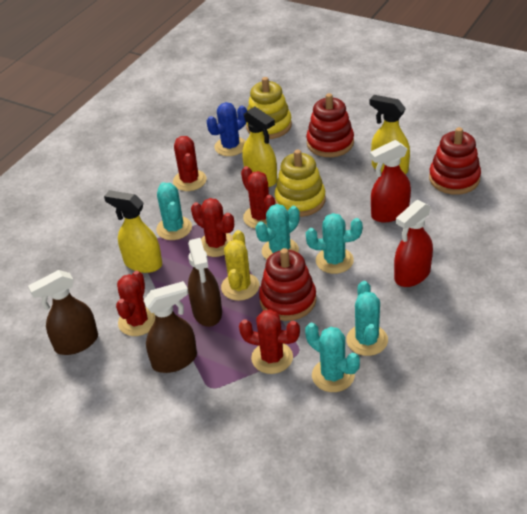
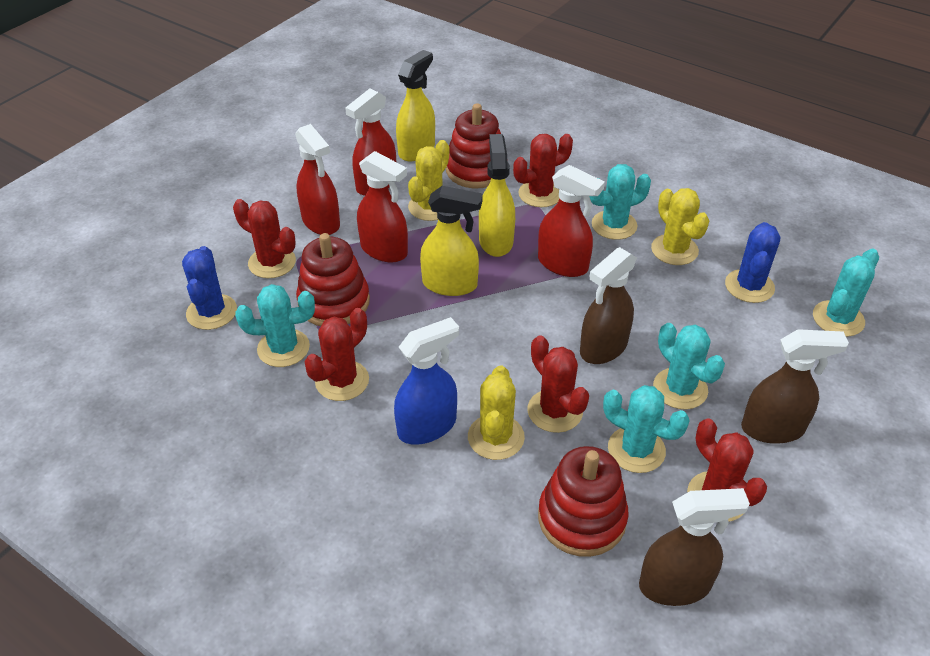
blue cactus: [207,102,247,156] = 1 -> [182,246,237,330] [725,222,780,303] = 2
blue spray bottle: none = 0 -> [394,317,459,444] = 1
red spray bottle: [370,140,411,222] [394,200,433,287] = 2 -> [295,124,340,235] [345,88,396,196] [357,151,408,262] [538,165,605,277] = 4
yellow cactus: [221,230,259,301] = 1 -> [408,140,449,221] [468,365,525,460] [651,188,709,265] = 3
yellow stacking toy: [246,77,292,139] [275,150,326,217] = 2 -> none = 0

